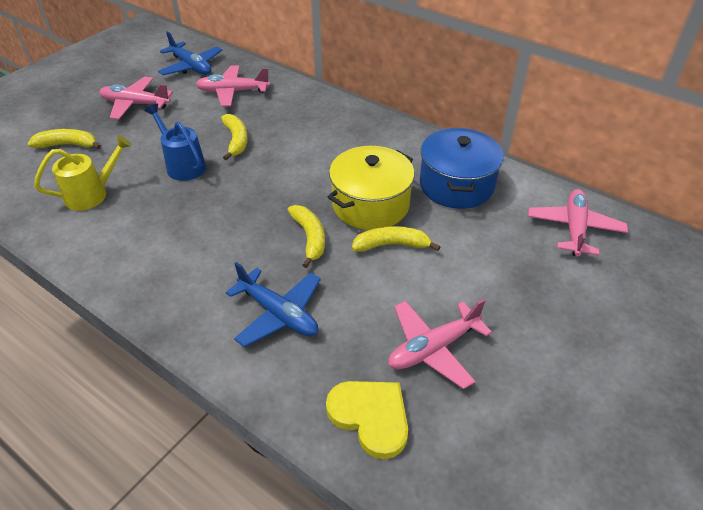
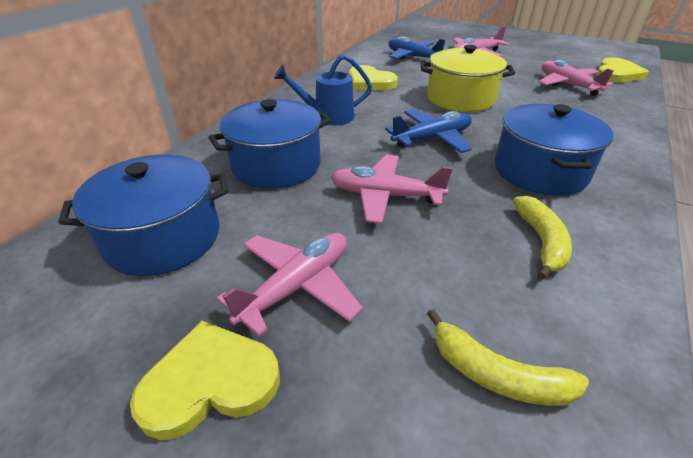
blue pot: [420,128,504,209] = 1 -> [59,154,228,276] [208,99,331,189] [494,104,614,196] = 3
yellow banana: [27,129,101,149] [221,114,248,161] [288,205,325,268] [352,226,440,252] = 4 -> [427,309,589,406] [513,196,572,280] = 2
yellow heart: [326,381,408,459] = 1 -> [130,321,280,440] [349,65,398,90] [596,57,649,83] = 3
yellow watering can: [34,135,132,211] = 1 -> none = 0

